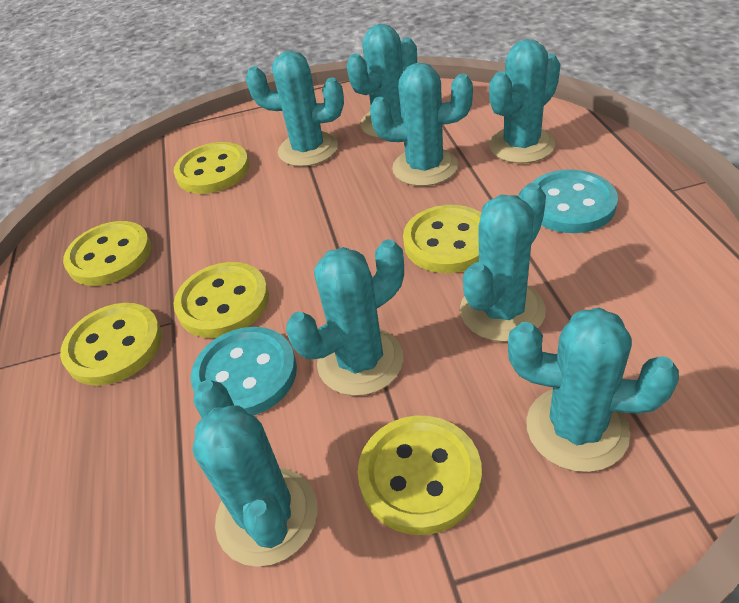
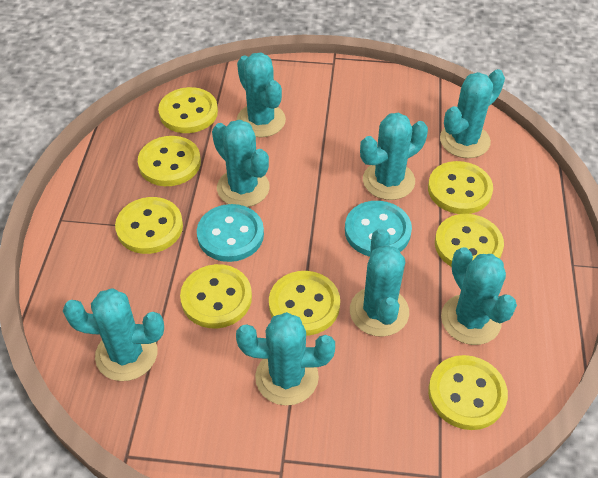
yellow button: [60,303,162,386] [63,221,151,286] [174,142,249,194] [174,262,269,338] [358,416,482,535] [403,205,481,273] = 6 -> [115,197,183,254] [138,136,201,186] [158,87,218,133] [180,264,252,328] [269,271,340,336] [428,161,493,214] [428,355,508,430] [435,214,504,267] = 8

